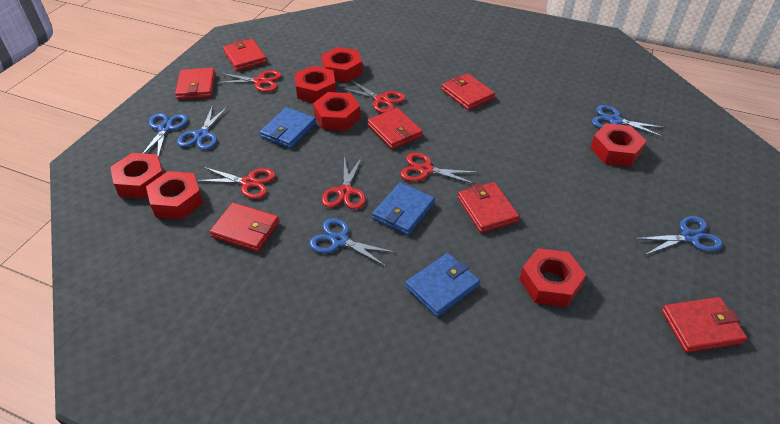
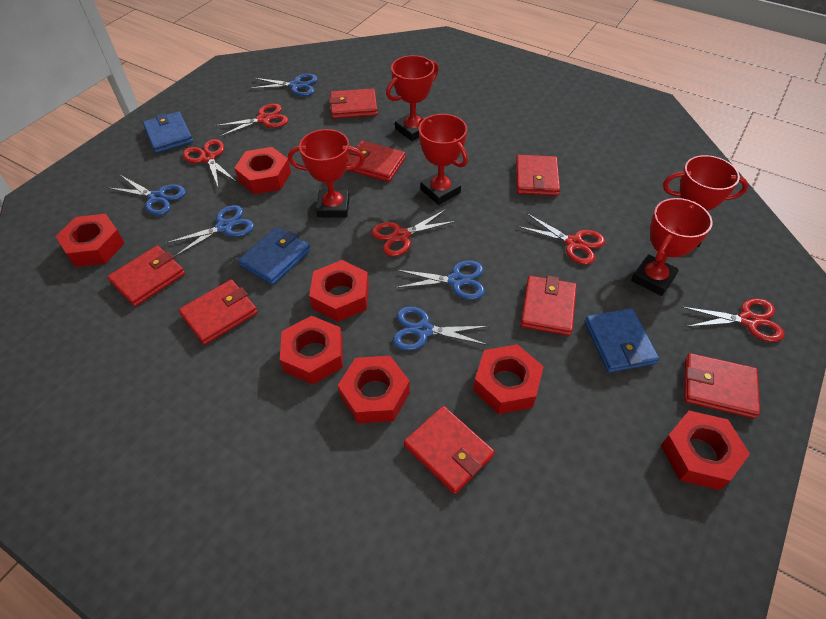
red trophy: none = 0 -> [288,129,365,217] [386,55,439,141] [418,114,468,205] [631,198,713,296] [663,155,749,247] = 5
red wallet: [175,68,215,99] [210,202,279,252] [223,39,267,71] [367,108,423,149] [441,73,495,110] [458,182,519,233] [662,297,747,353] = 7 -> [107,246,185,307] [179,280,258,345] [329,88,378,119] [347,141,405,182] [404,406,495,494] [516,155,560,196] [521,276,577,336] [684,353,760,419] = 8

